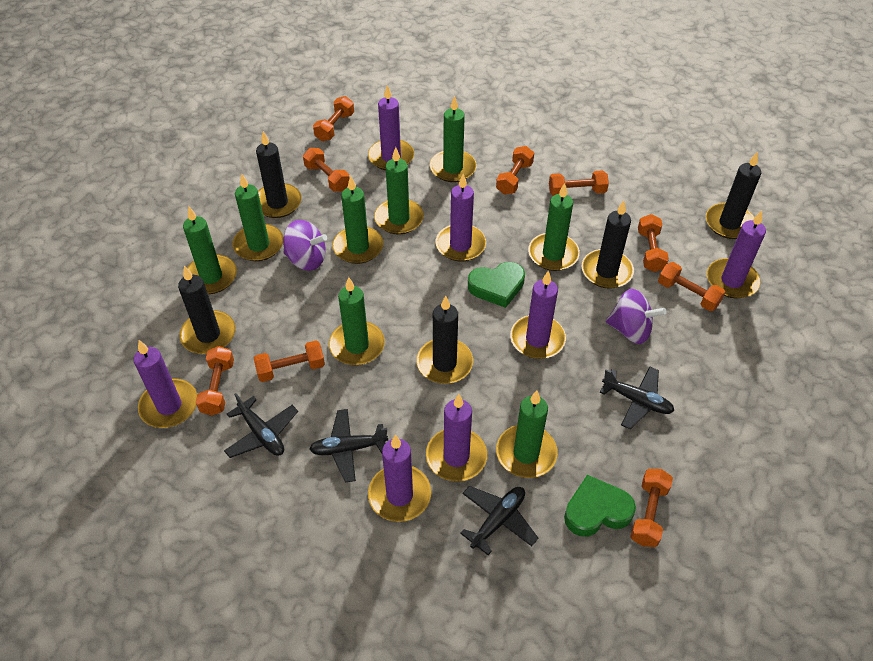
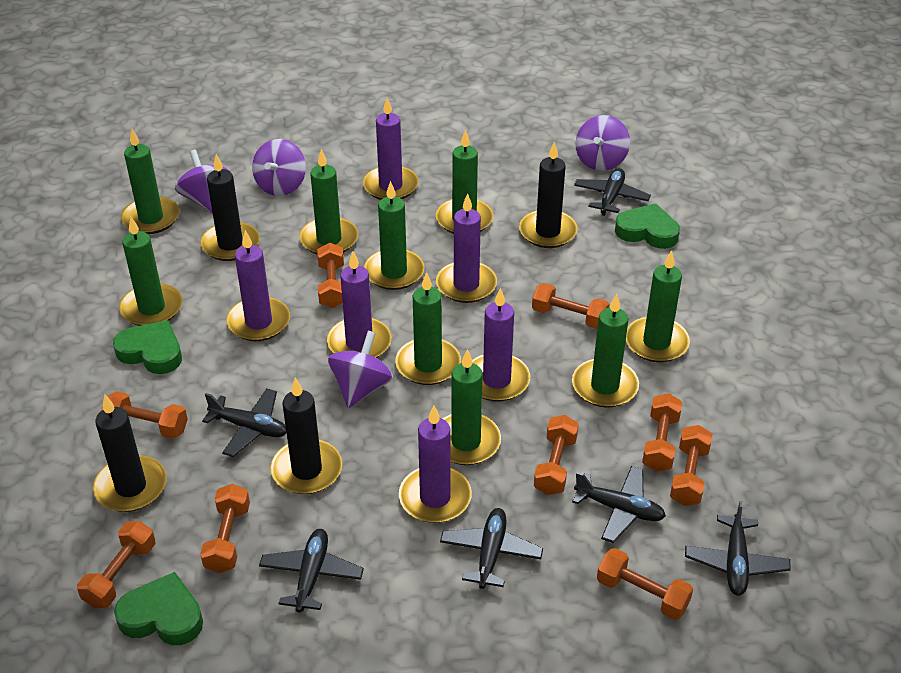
black candle: [178,266,235,354] [256,131,302,218] [416,296,473,384] [582,201,634,289] [706,151,761,239] = 5 -> [93,395,166,512] [200,154,260,261] [270,377,342,494] [519,142,578,248] = 4
black plane: [224,393,298,458] [309,409,388,482] [460,486,538,555] [600,367,674,429] = 4 -> [202,389,286,457] [259,529,364,613] [440,508,543,589] [572,466,666,543] [574,168,651,216] [685,501,791,596] = 6
green candle: [183,207,237,294] [232,174,283,261] [329,277,385,365] [332,176,383,264] [374,147,424,234] [430,96,477,182] [496,391,558,478] [528,183,580,271] = 8 -> [119,217,183,326] [121,129,179,234] [299,149,358,254] [364,181,424,290] [395,272,461,385] [436,129,493,234] [443,349,501,465] [572,294,639,408] [626,250,690,362] = 9
green heart: [468,262,525,308] [564,475,636,537] = 2 -> [113,320,182,374] [114,572,203,645] [615,203,680,249] = 3
purple candle: [133,340,197,428] [368,85,414,170] [368,435,431,522] [426,394,487,482] [435,174,486,262] [510,270,566,359] [707,210,766,298] = 7 -> [226,230,290,341] [327,251,391,358] [363,98,419,200] [399,406,472,523] [436,193,497,303] [472,288,530,401] = 6
purple spinning top: [283,220,327,271] [606,289,666,344] = 2 -> [175,150,229,213] [252,139,306,196] [328,331,393,408] [575,115,630,171] = 4

